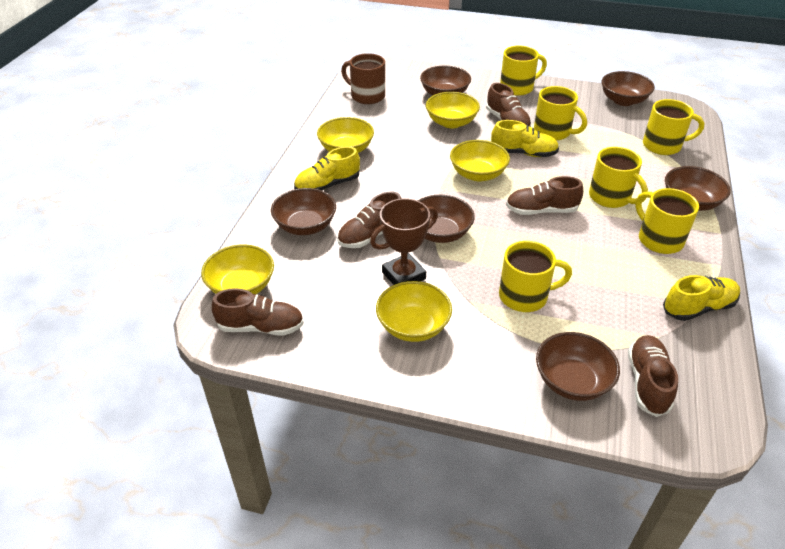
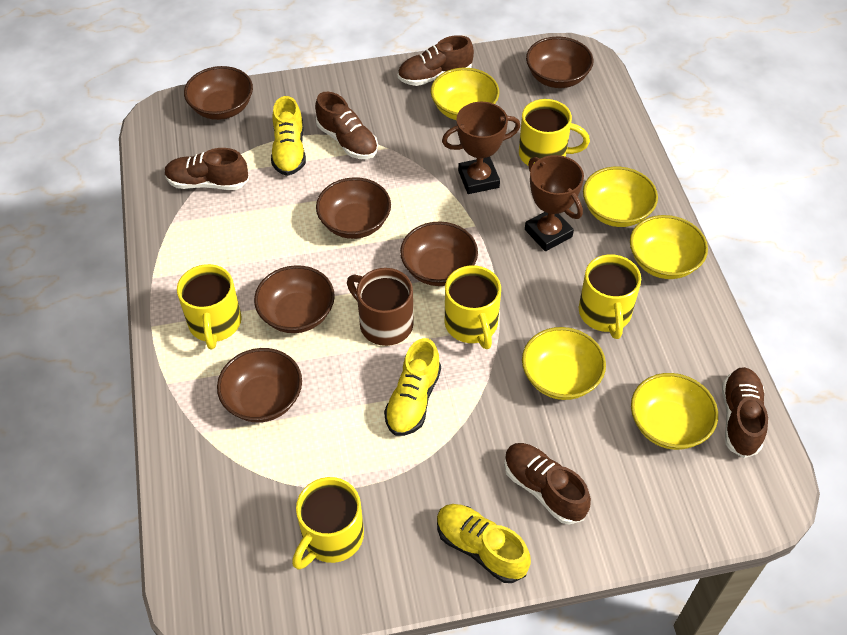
brown trophy: [370,198,438,285] = 1 -> [442,102,520,194] [525,155,584,251] = 2
yellow mug: [499,241,572,312] [500,45,547,96] [534,86,587,141] [589,147,648,208] [635,188,699,254] [643,99,704,155] = 6 -> [177,264,242,350] [292,477,364,570] [445,265,501,349] [519,99,590,166] [579,254,641,339] = 5

